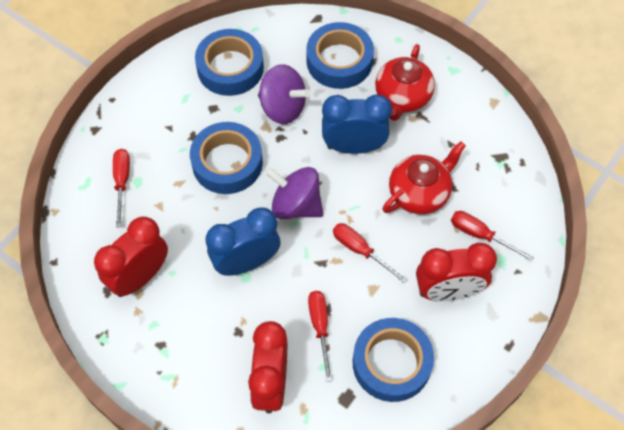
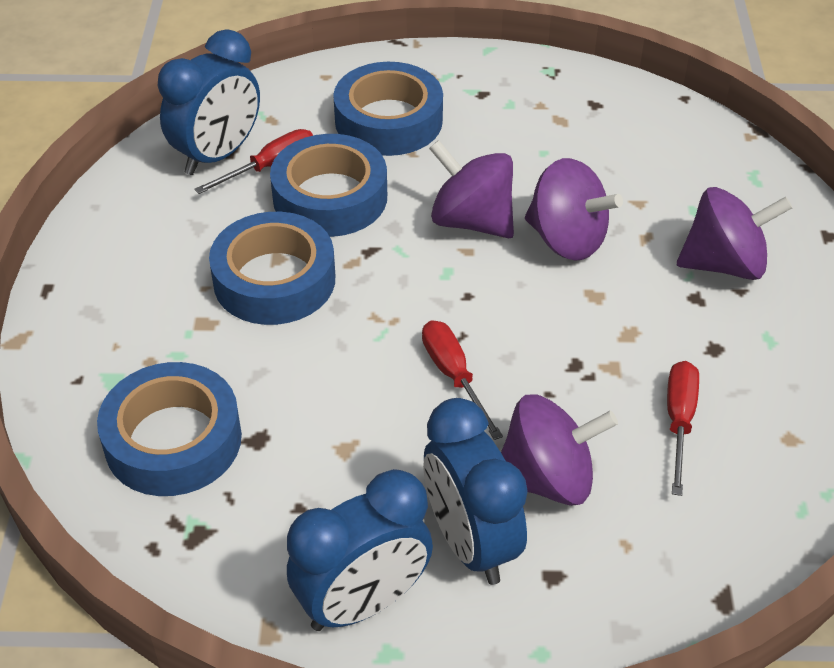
blue clock: [205,207,280,276] [322,94,392,154] = 2 -> [158,29,260,175] [287,469,433,631] [423,398,528,585] = 3
purple spinning top: [258,64,310,124] [265,167,324,219] = 2 -> [429,140,514,238] [501,394,618,506] [525,158,623,261] [677,187,792,280] = 4
red clock: [94,217,168,297] [248,321,287,413] [416,243,497,301] = 3 -> none = 0
red screwdriver: [113,149,130,228] [308,291,332,382] [333,223,407,283] [451,211,534,261] = 4 -> [195,129,313,194] [422,320,503,440] [667,361,699,496] = 3
red teapot: [375,44,435,121] [382,141,466,214] = 2 -> none = 0

